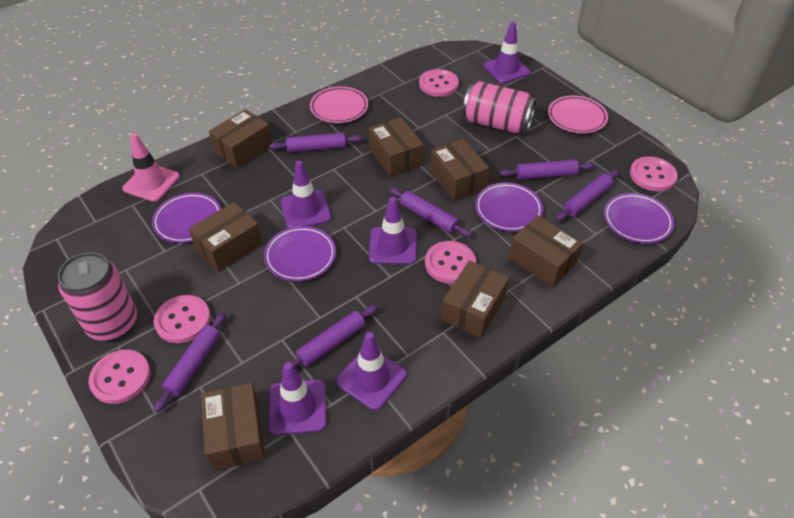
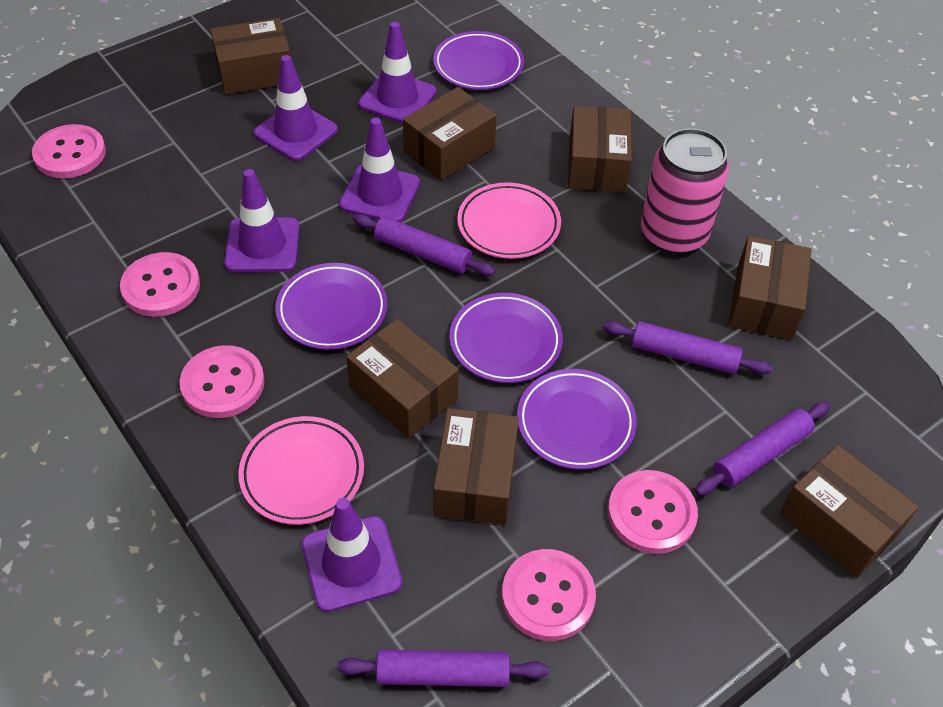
pink can: [58,252,137,341] [463,81,537,134] = 2 -> [641,128,729,254] = 1
pink traffic cone: [122,133,180,202] = 1 -> none = 0
purple rolling pin: [154,312,226,412] [269,133,362,152] [281,304,378,374] [389,187,472,237] [500,159,595,180] [556,170,619,221] = 6 -> [338,650,549,687] [353,214,495,276] [603,321,772,374] [695,402,830,495] = 4

